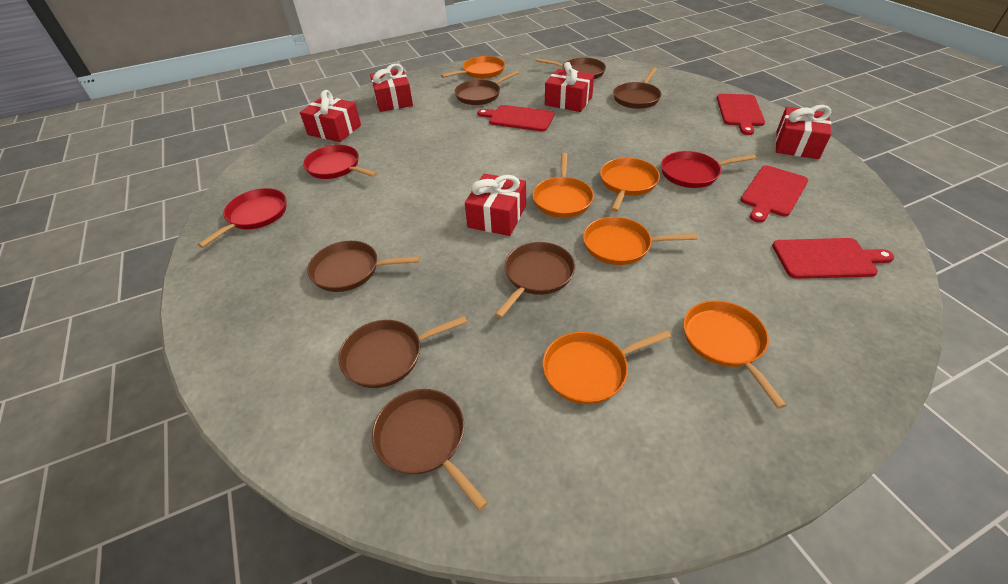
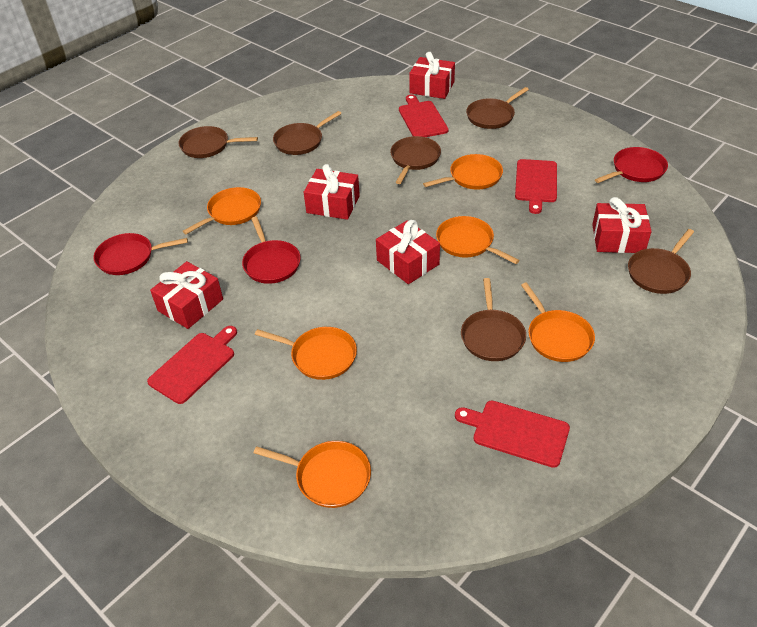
brown pan: [307,241,420,292] [338,316,467,388] [372,389,488,511] [454,70,519,105] [494,242,575,318] [536,57,606,79] [613,68,662,109] = 7 -> [179,126,258,158] [273,111,342,155] [390,136,441,184] [461,278,526,361] [466,87,529,129] [628,229,694,294] = 6

